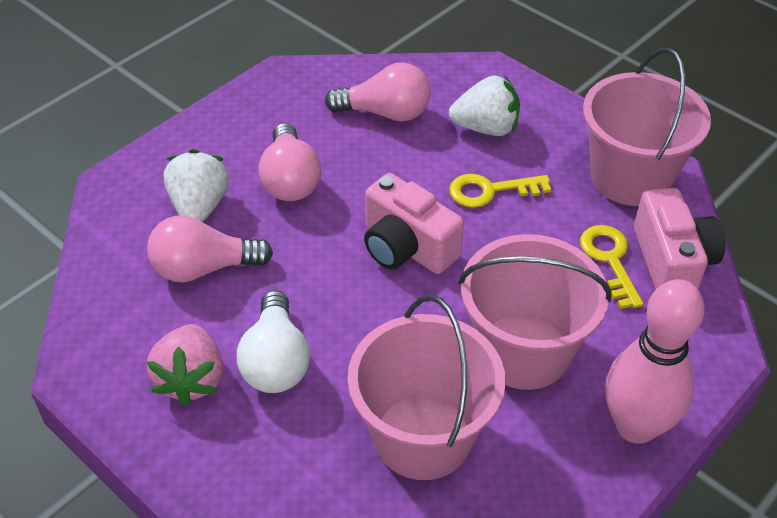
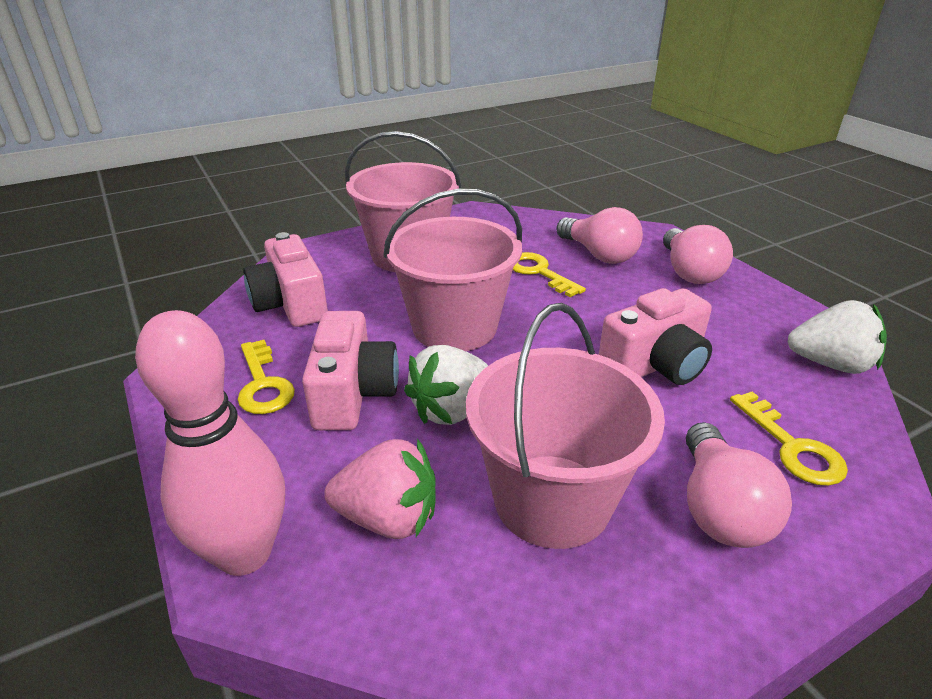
pink camera: [364,173,464,274] [634,188,725,290] = 2 -> [243,232,328,327] [302,311,399,430] [599,288,712,385] = 3
white light bulb: [237,290,310,393] = 1 -> none = 0
yellow key: [449,174,551,208] [580,225,643,309] = 2 -> [238,340,295,414] [513,252,586,297] [730,392,848,486] = 3

